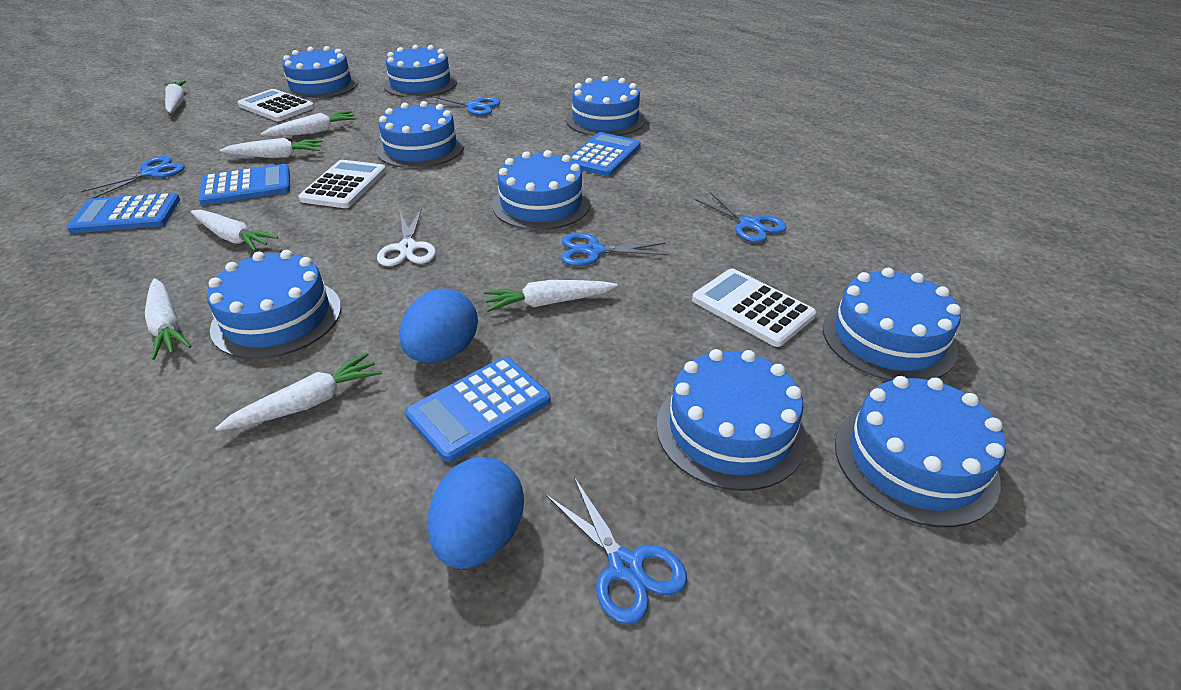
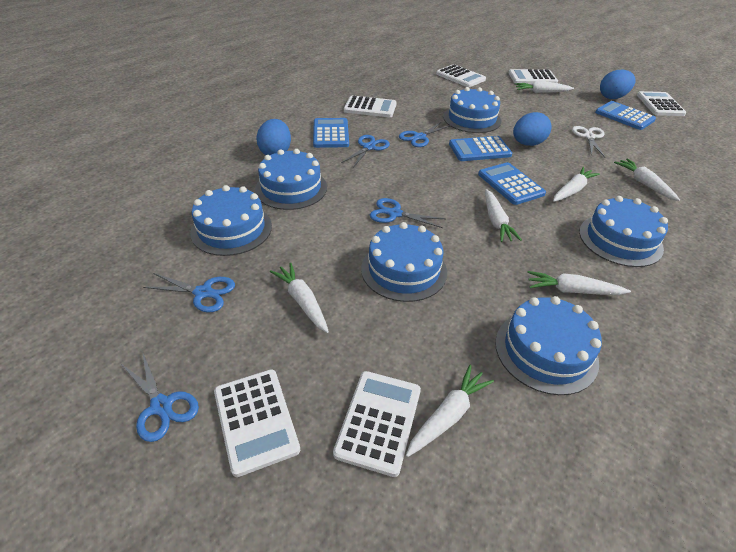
blue cake: [207,250,341,359] [282,46,358,100] [377,101,464,168] [384,45,457,98] [492,150,591,230] [566,76,646,136] [656,349,807,491] [823,268,961,381] [835,376,1006,527] = 9 -> [190,185,272,256] [255,149,327,210] [361,222,447,302] [443,87,501,133] [495,296,602,395] [579,196,668,267] = 6
blue egg: [399,288,478,363] [428,457,524,569] = 2 -> [256,119,291,155] [513,112,552,146] [600,69,636,99] = 3
white calculator: [238,89,314,121] [298,160,386,208] [692,268,816,347] = 3 -> [214,369,300,477] [333,371,421,477] [344,95,397,117] [436,64,486,87] [509,69,558,84] [637,91,687,116] = 6

